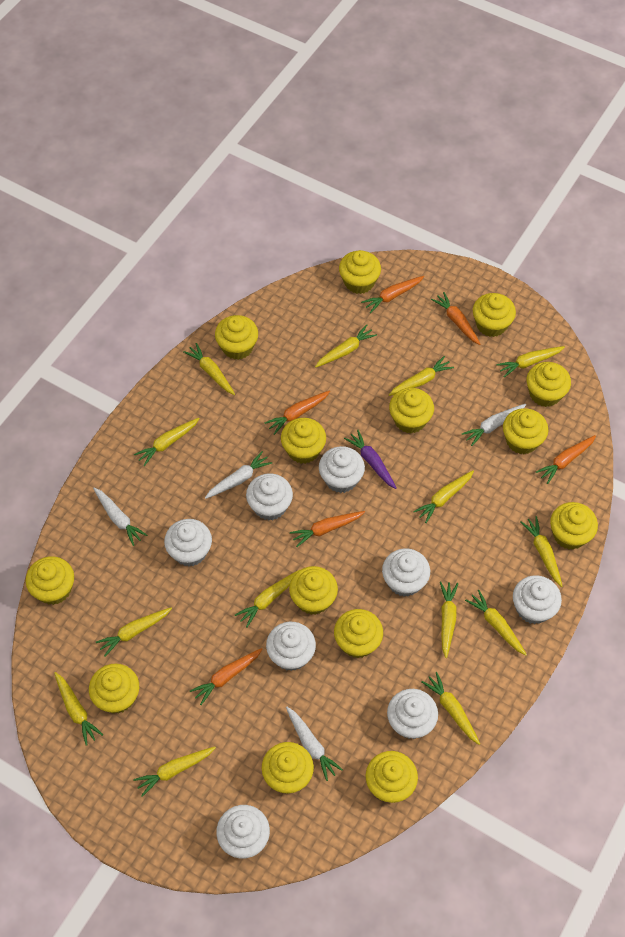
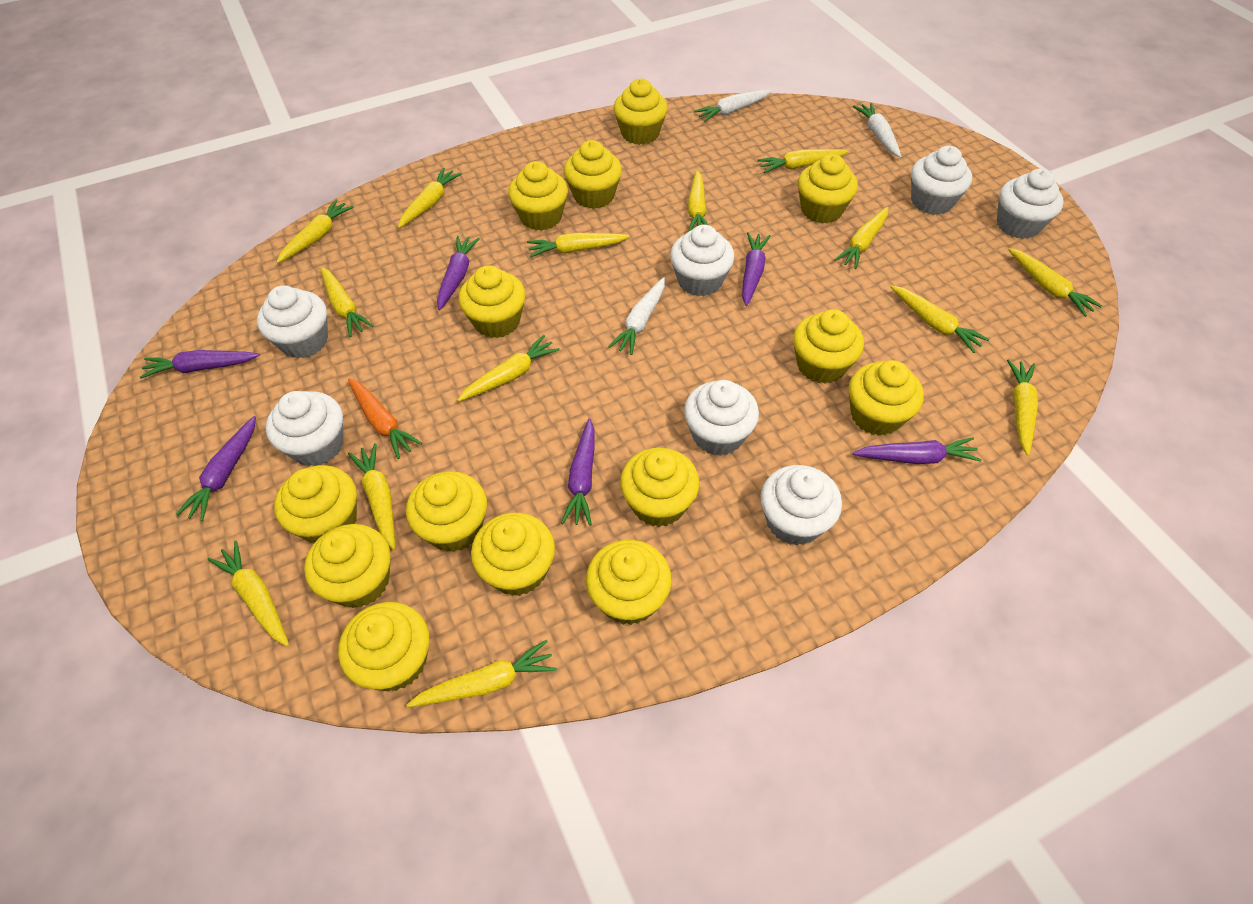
orange carrot: [190,648,262,705] [265,391,330,435] [290,511,365,547] [361,276,424,313] [431,292,481,345] [536,435,596,484] = 6 -> [348,378,422,459] = 1
purple carrot: [344,430,397,489] = 1 -> [140,350,260,379] [176,416,256,521] [437,236,480,310] [561,418,595,526] [742,232,771,306] [853,437,982,464] = 6
white carrot: [93,487,148,546] [205,451,272,499] [286,707,343,781] [462,404,526,446] = 4 -> [608,277,665,355] [694,90,772,122] [853,103,901,157] = 3
white cupcake: [164,519,212,566] [216,805,270,859] [246,473,293,520] [266,622,316,671] [319,446,365,493] [382,548,430,597] [387,689,438,739] [513,575,562,624] = 8 -> [257,285,328,359] [266,391,343,466] [670,225,734,296] [684,380,759,456] [761,465,842,546] [911,146,972,215] [997,169,1064,239] = 7

